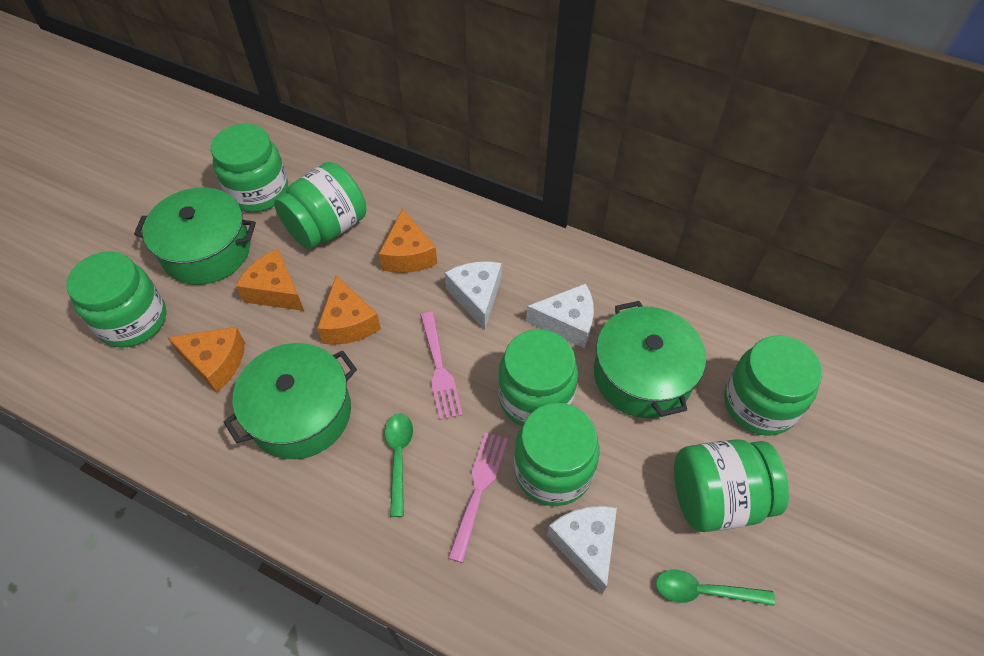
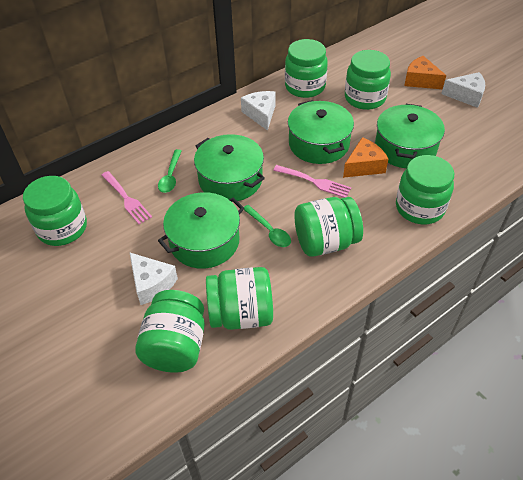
green pot: [134,187,256,285] [224,343,357,459] [594,301,706,418] = 3 -> [158,192,244,269] [194,134,265,202] [288,100,354,164] [375,104,445,168] = 4
orange cheese: [167,327,245,392] [236,249,304,311] [317,275,381,345] [379,209,437,273] = 4 -> [343,137,388,178] [404,56,446,89] = 2

